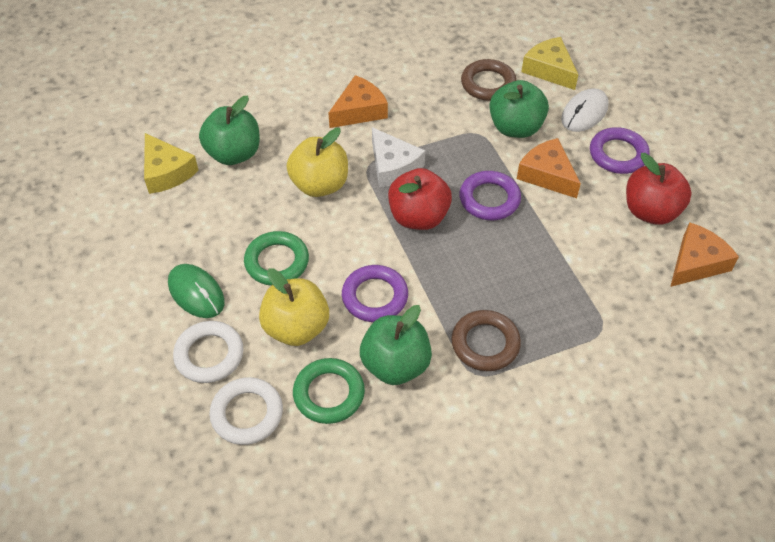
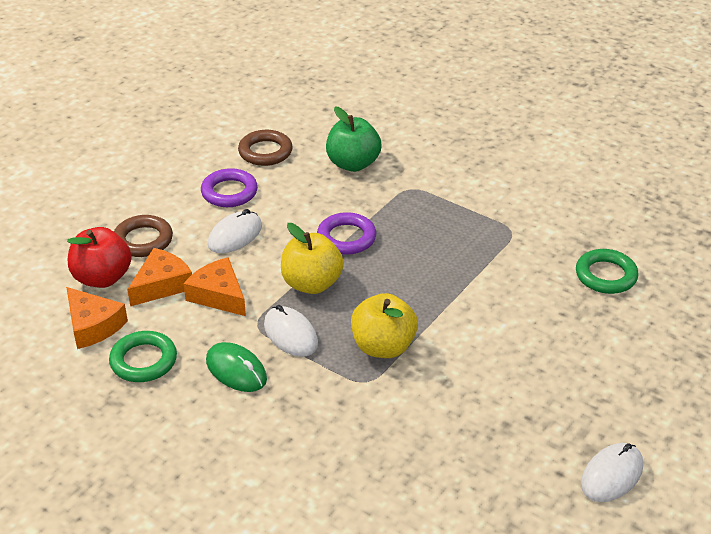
green apple: [199,96,260,165] [360,305,432,385] [489,80,549,138] = 3 -> [326,106,382,172] = 1
purple ring: [342,265,408,322] [459,171,521,220] [590,127,650,174] = 3 -> [201,168,258,207] [317,212,376,255] = 2
red apple: [388,168,452,230] [626,153,692,225] = 2 -> [67,227,131,288] = 1
white cheese: [372,127,425,188] = 1 -> none = 0
white mouse: [561,88,609,132] = 1 -> [207,209,262,253] [264,305,318,357] [581,443,643,502] = 3
white ring: [173,321,243,383] [209,377,283,445] = 2 -> none = 0
yellow cheese: [144,133,199,194] [522,37,579,90] = 2 -> none = 0

